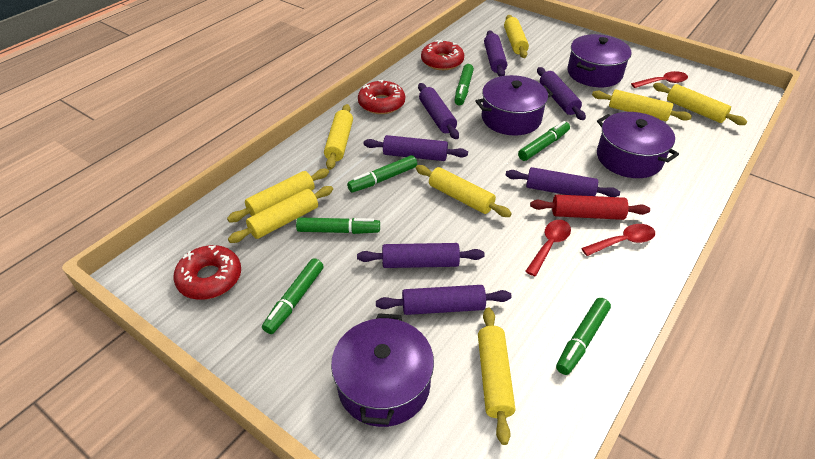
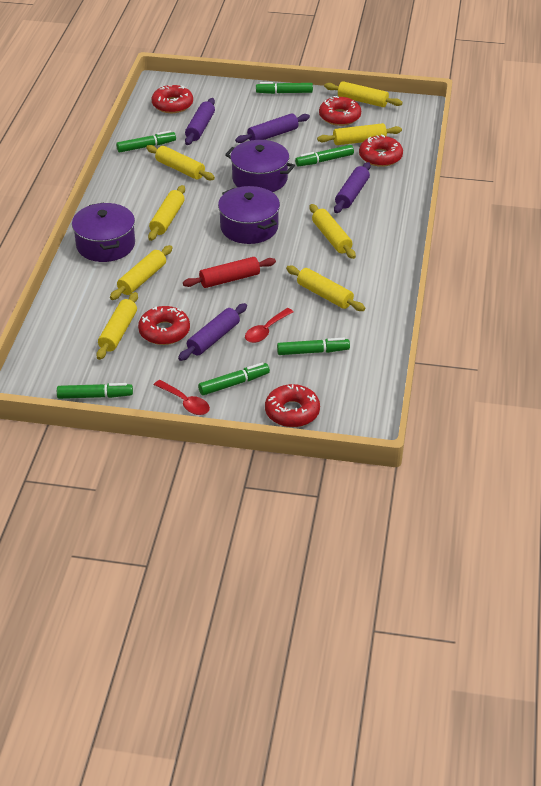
purple pot: [331,313,434,427] [476,75,553,136] [568,34,632,87] [597,112,679,178] = 4 -> [72,203,135,262] [218,186,280,244] [225,140,295,192] = 3
purple rolling pin: [357,243,484,268] [363,135,468,161] [376,285,512,315] [418,83,459,139] [484,30,507,77] [506,167,620,197] [537,67,586,120] = 7 -> [178,303,247,361] [185,98,215,145] [235,113,310,143] [334,162,371,213] = 4
red donut: [173,245,241,300] [358,80,405,114] [421,40,464,70] = 3 -> [138,306,190,345] [152,85,193,113] [265,384,320,427] [319,96,361,126] [359,134,403,167] = 5
red spoon: [525,220,571,276] [581,224,655,256] [631,71,688,88] = 3 -> [154,380,210,415] [245,308,294,343] = 2

